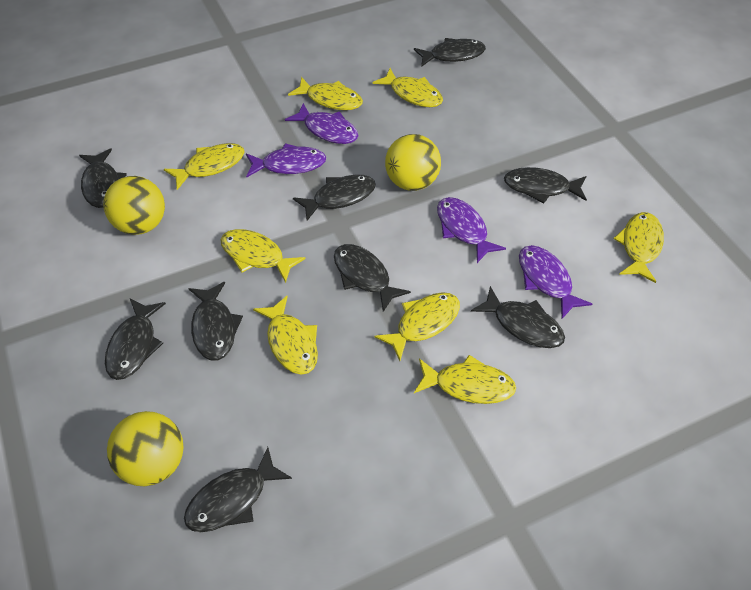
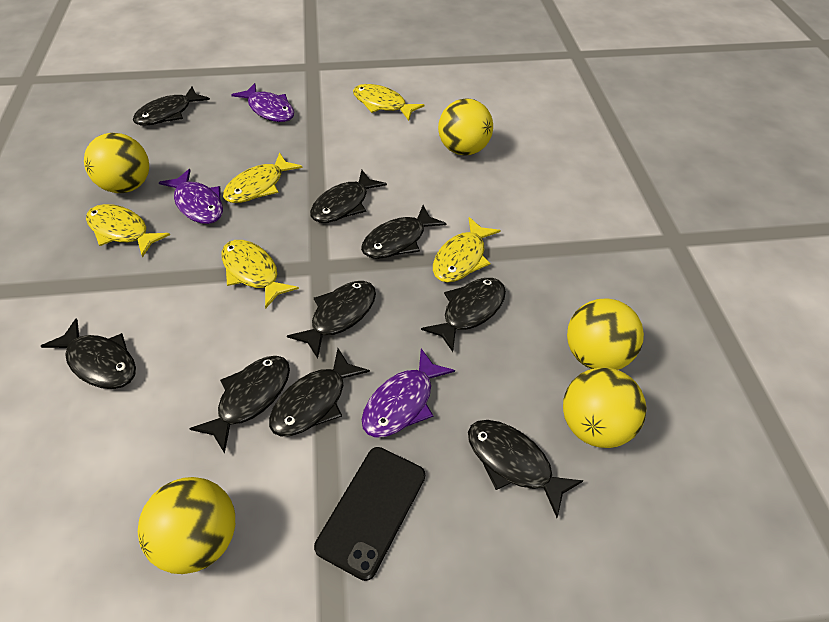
black phone: none = 0 -> [314,447,425,581] = 1
purple fish: [246,143,326,177] [285,103,358,144] [437,197,506,263] [519,245,592,318] = 4 -> [159,169,223,224] [231,83,295,122] [362,348,455,438] = 3
yellow ball: [103,176,165,235] [107,411,184,486] [385,134,441,191] = 3 -> [84,133,149,193] [138,477,235,574] [438,98,493,156] [563,367,646,448] [567,298,644,370] = 5
yellow fish: [164,143,245,190] [221,229,305,283] [253,296,318,374] [288,77,363,110] [372,68,443,107] [374,292,460,361] [414,355,516,404] [613,212,664,283] = 8 -> [86,204,170,258] [221,240,299,309] [223,152,302,203] [353,84,425,121] [433,217,501,283] = 5

